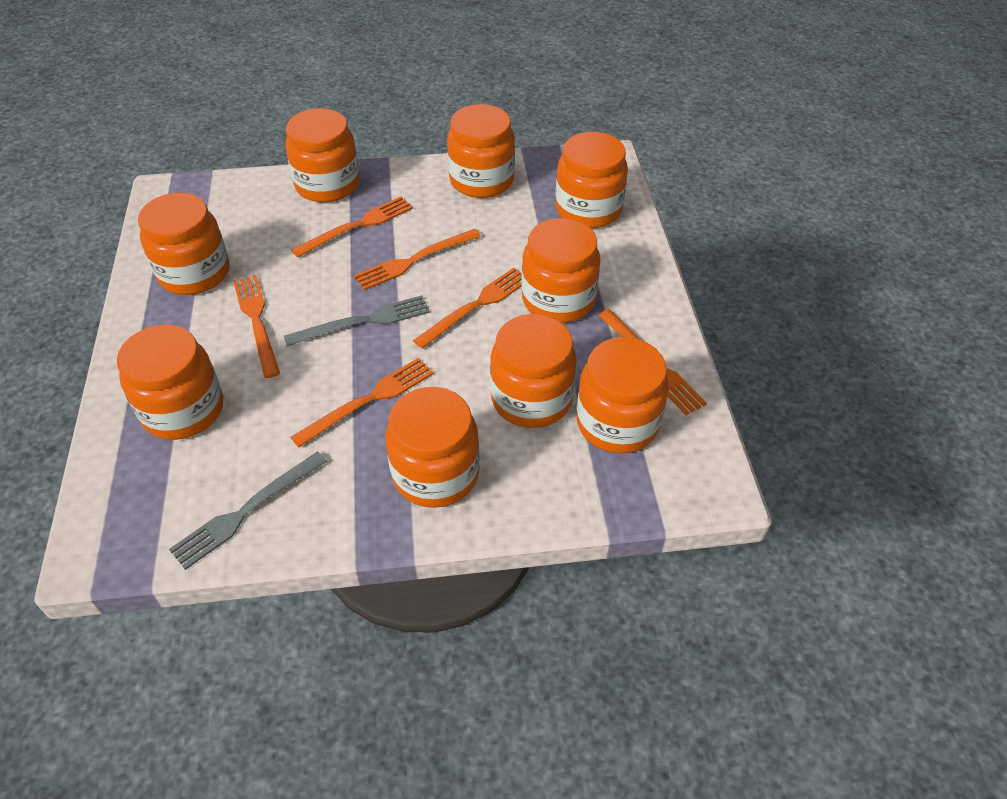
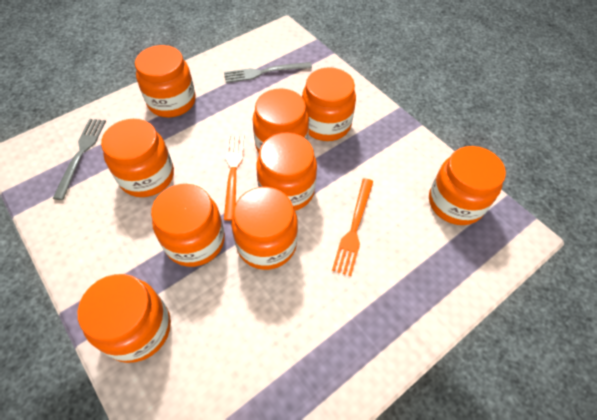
orange fork: [233,275,280,378] [290,358,434,448] [291,196,413,258] [354,229,481,290] [413,268,522,349] [598,309,707,415] = 6 -> [224,135,244,221] [332,178,373,276] = 2

